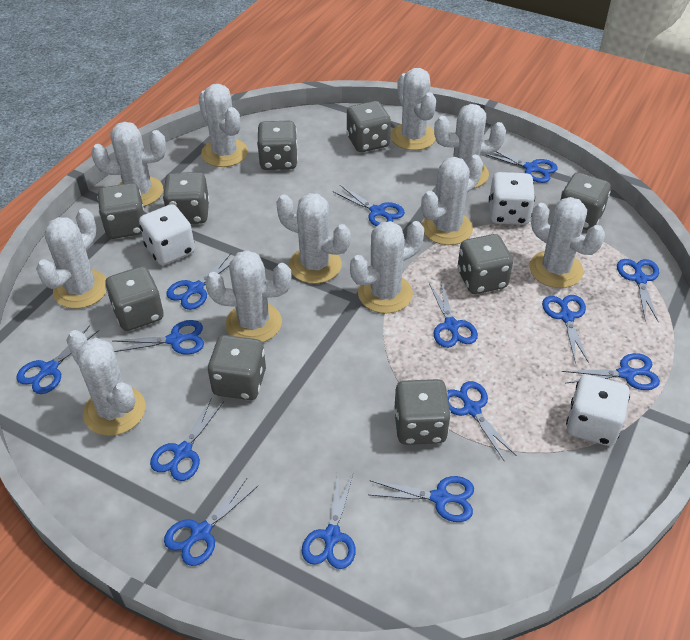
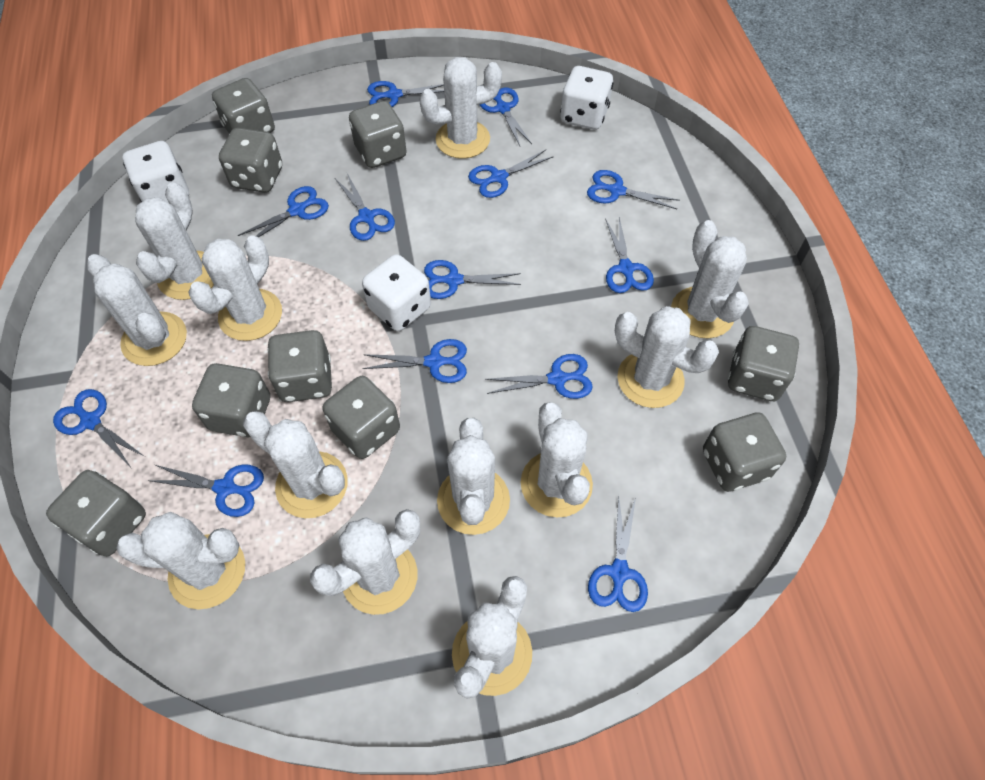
blue scissors: [16,325,99,394] [114,320,204,354] [150,399,224,481] [164,478,259,566] [166,253,231,310] [302,474,356,569] [332,185,405,227] [368,476,474,522] [429,280,478,348] [447,381,517,460] [487,151,558,183] [542,295,589,363] [562,353,660,390] [617,259,659,322] = 14 -> [53,389,145,466] [151,465,264,517] [238,186,329,237] [336,173,395,241] [362,339,467,383] [367,81,444,107] [424,260,521,299] [468,150,554,198] [480,87,532,146] [485,354,593,399] [587,170,680,209] [588,494,648,612] [605,217,654,293] = 13
white cactus: [36,208,107,309] [66,330,146,436] [91,122,166,207] [198,84,248,167] [205,250,291,342] [276,193,351,284] [350,221,424,314] [391,68,436,150] [421,155,483,245] [434,104,506,188] [529,197,605,288] = 11 -> [87,254,187,366] [116,512,245,609] [135,182,214,300] [188,235,282,341] [243,411,348,518] [310,509,420,615] [419,57,502,159] [437,418,510,535] [452,576,532,699] [521,402,593,518] [615,306,719,408] [671,220,749,338] = 12

